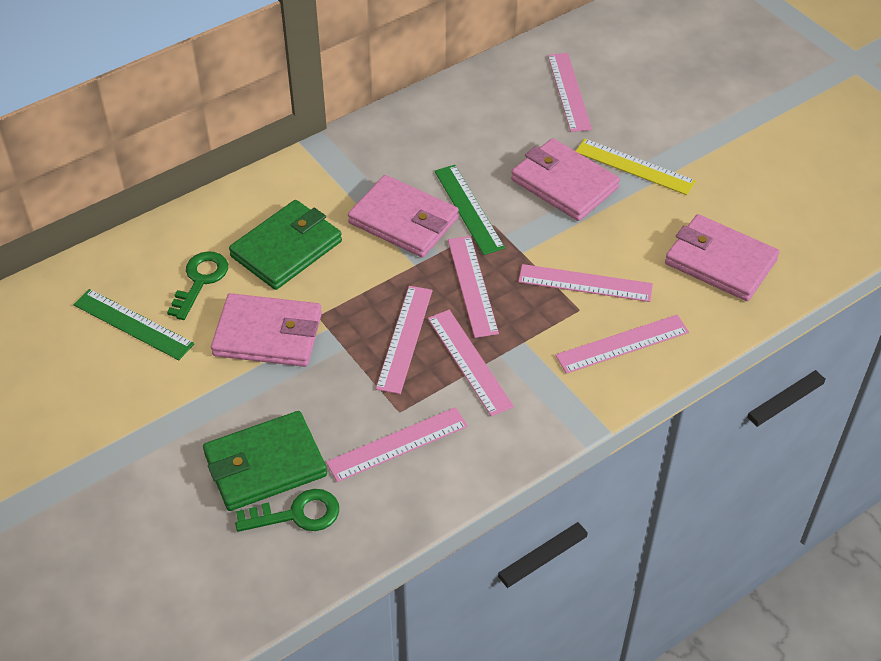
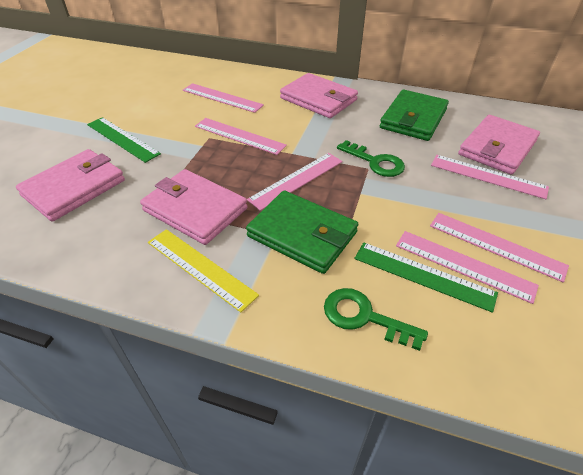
pink ruler: [326,407,468,482] [376,286,433,394] [428,310,514,416] [448,236,499,338] [518,264,653,302] [548,53,592,132] [555,315,689,374] = 7 -> [183,83,264,113] [195,118,287,155] [247,153,342,211] [396,231,539,304] [430,213,569,282] [431,155,549,199] = 6

